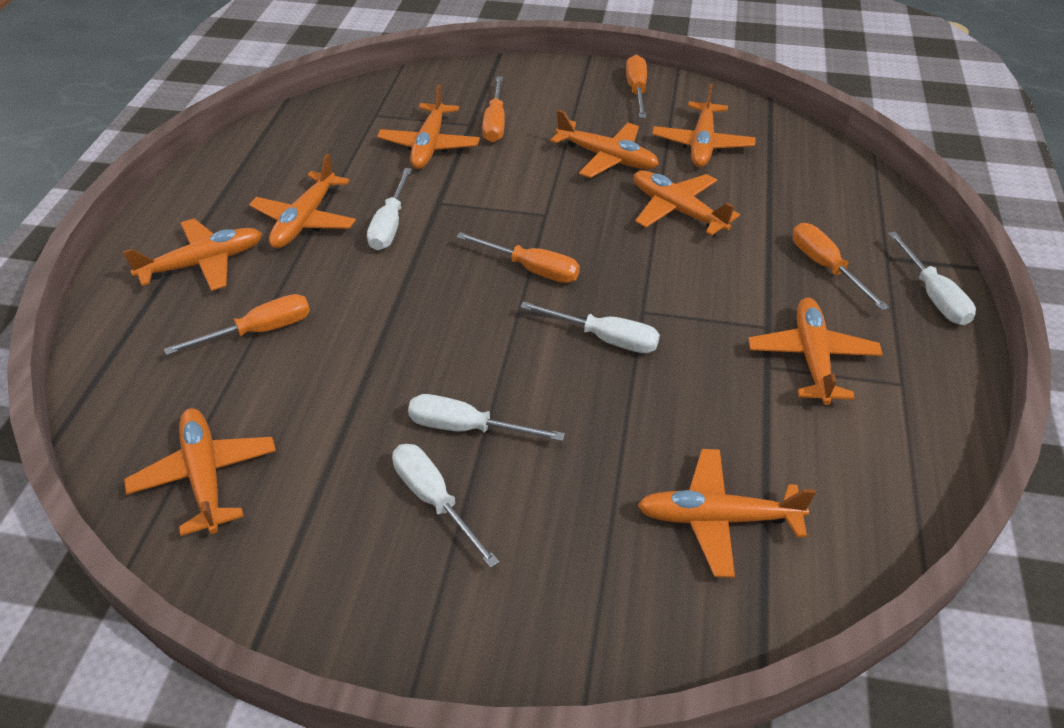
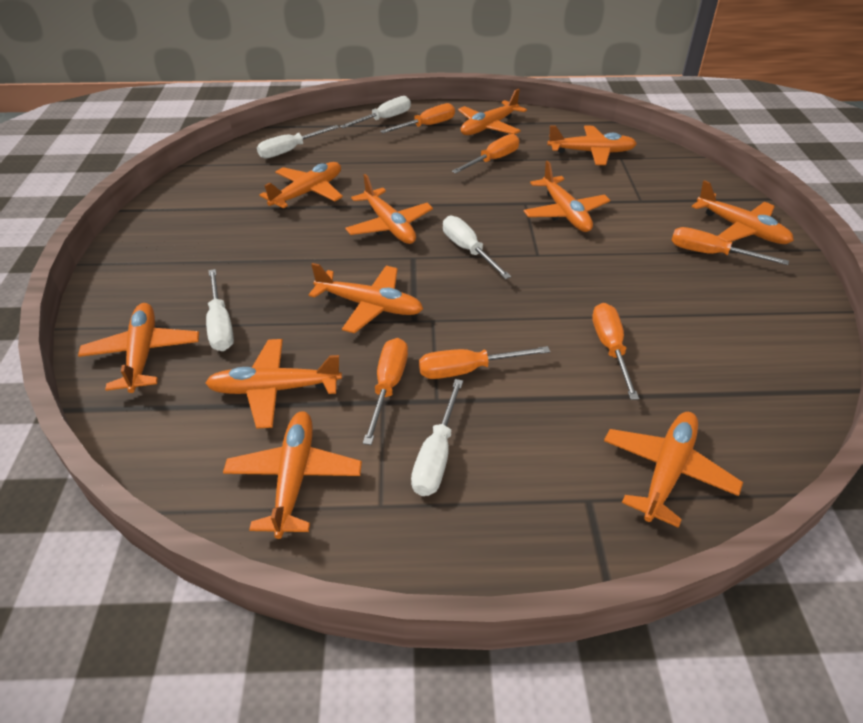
orange plane: [123,219,262,291] [124,408,276,536] [249,154,356,248] [377,84,480,169] [550,110,659,178] [634,170,740,236] [637,449,816,578] [652,83,756,167] [748,298,883,405] = 9 -> [78,303,199,393] [205,339,342,429] [223,411,362,539] [259,162,343,209] [309,263,423,333] [345,174,433,244] [458,89,527,135] [524,161,610,232] [547,125,637,165] [604,412,743,528] [692,180,794,244] = 11
orange screwdriver: [164,294,310,355] [456,232,580,283] [482,76,505,142] [626,55,647,118] [793,223,889,311] = 5 -> [363,338,408,445] [380,103,455,133] [419,346,550,379] [452,134,520,174] [592,303,639,400] [671,227,789,265] = 6

